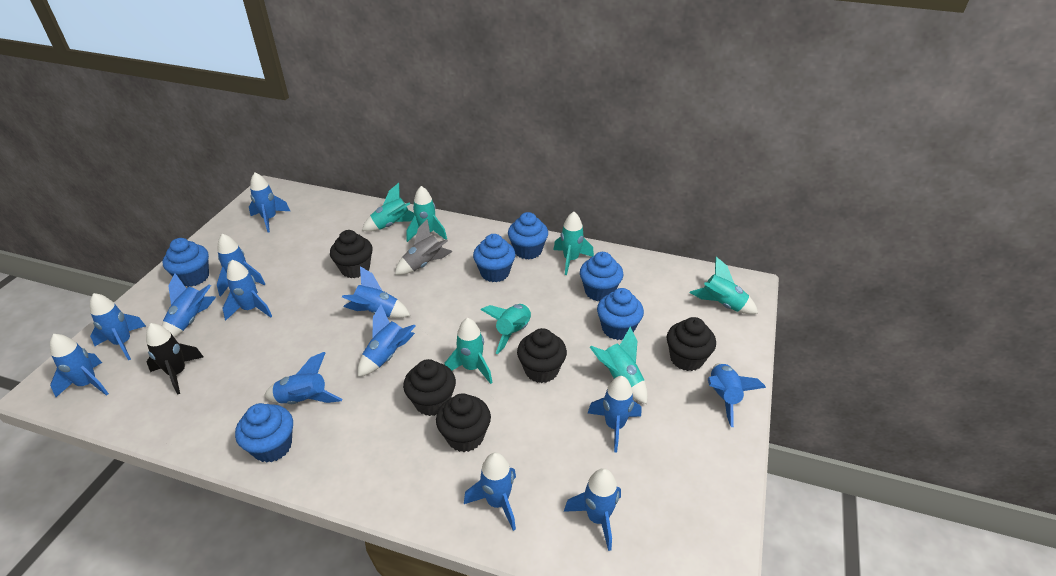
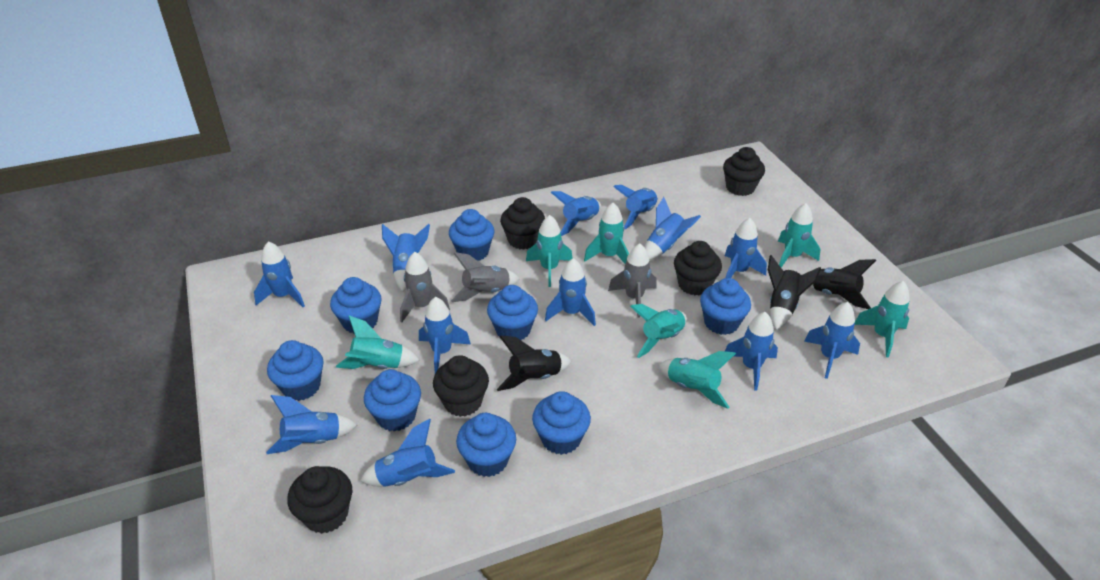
black rocket: [146,323,203,395] = 1 -> [497,335,571,391] [768,255,821,330] [810,259,876,309] = 3
blue cupcake: [163,238,209,287] [235,403,293,463] [473,234,516,282] [508,212,548,259] [580,252,623,301] [597,288,644,340] = 6 -> [267,340,324,401] [330,277,382,334] [364,369,421,432] [449,209,495,261] [456,413,516,477] [487,285,538,340] [532,391,591,455] [700,278,751,335] = 8
blue rocket: [50,334,109,397] [90,293,146,360] [162,273,216,338] [217,234,265,297] [222,260,272,321] [249,172,290,232] [264,352,342,404] [342,266,410,318] [358,305,415,377] [464,452,516,531] [564,468,621,551] [588,376,641,452] [708,363,766,427] = 13 -> [254,241,305,307] [266,395,357,454] [360,419,455,487] [382,224,430,292] [419,297,471,373] [545,258,596,326] [551,191,601,236] [613,185,658,229] [644,197,701,260] [725,218,767,278] [725,312,778,391] [804,302,860,379] = 12
grey rocket: [395,219,453,275] = 1 -> [400,252,450,322] [451,252,519,302] [608,243,657,317] = 3

